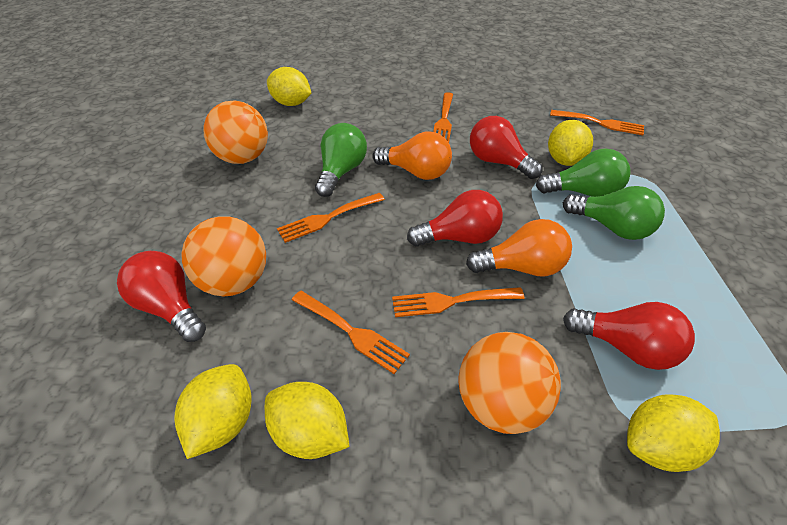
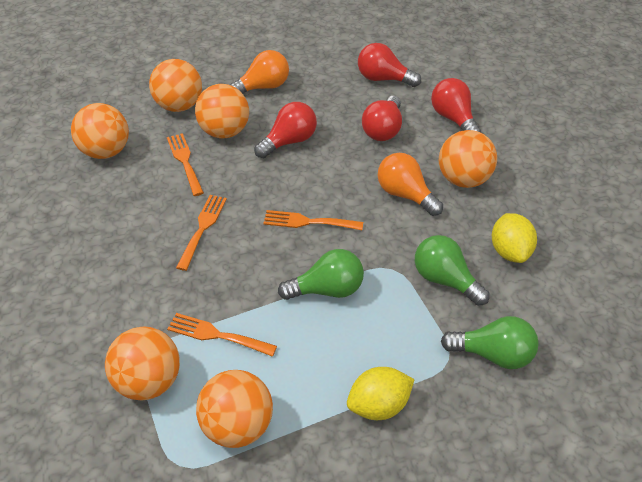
orange ball: [181,216,266,297] [203,100,268,164] [459,332,561,434] = 3 -> [71,103,129,159] [105,327,180,400] [149,59,202,112] [195,84,249,138] [196,370,273,448] [439,130,497,188] = 6
orange fork: [277,193,385,243] [292,291,410,374] [392,287,524,317] [433,92,453,143] [550,110,644,135] = 5 -> [167,133,204,196] [167,313,277,357] [176,195,227,271] [263,210,363,230] = 4
yellow lemon: [174,364,252,459] [265,382,349,459] [267,67,311,106] [548,120,593,166] [627,394,720,472] = 5 -> [347,367,415,420] [492,213,537,263] = 2

